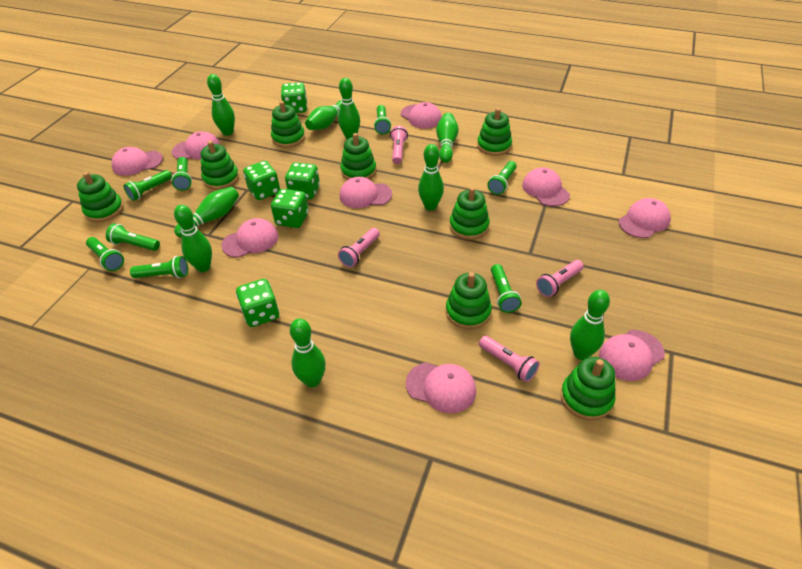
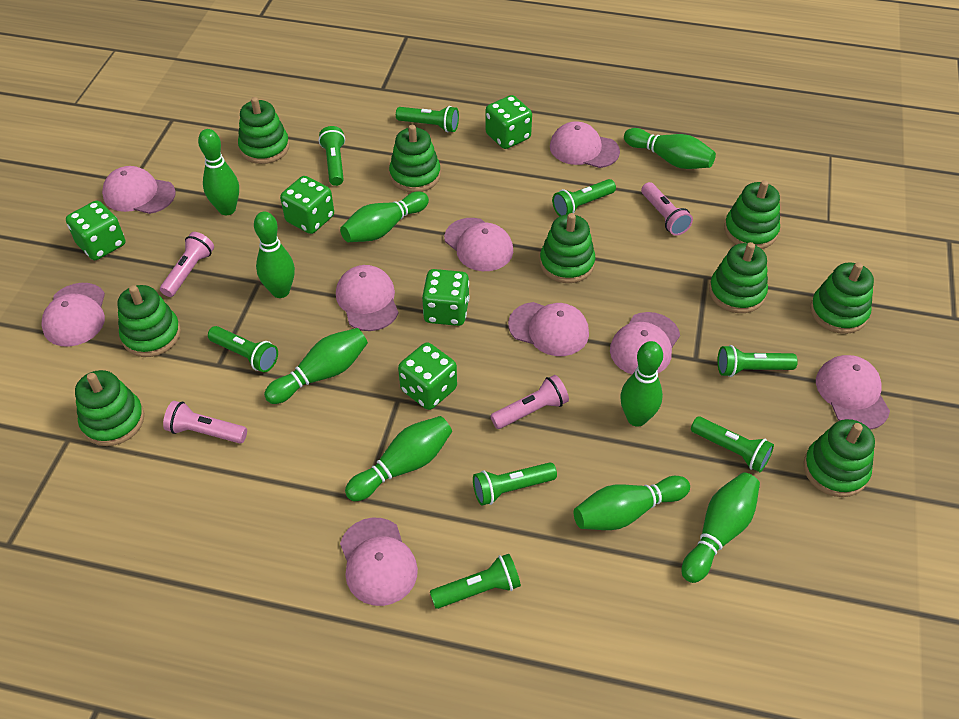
green stacking toy: [77,172,124,222] [200,141,239,190] [271,101,305,148] [340,133,376,180] [446,272,492,329] [449,187,490,240] [477,108,512,156] [561,357,615,421] = 8 -> [75,370,144,446] [117,285,181,357] [238,97,289,164] [389,125,441,192] [540,213,595,283] [709,242,768,313] [724,180,780,249] [803,419,875,497] [810,262,874,334] = 9

